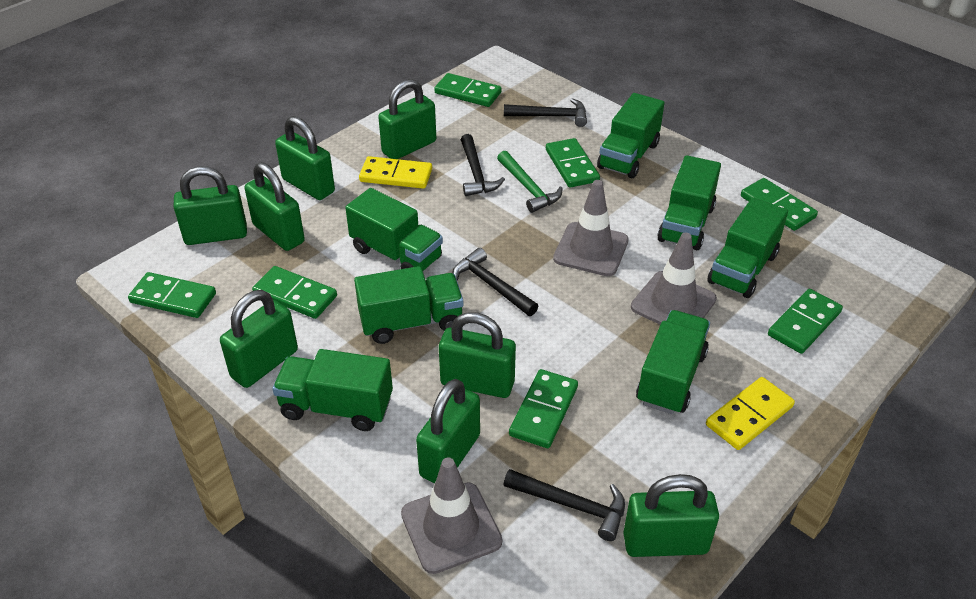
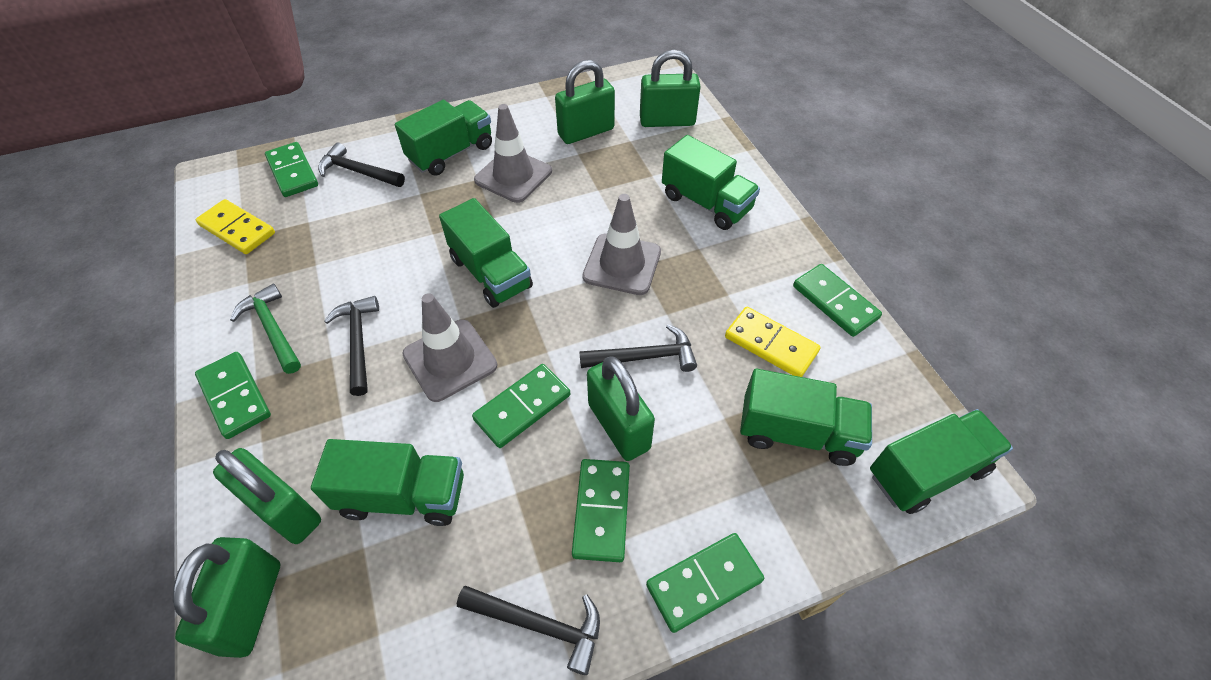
green domino: [128,272,216,318] [252,266,337,319] [434,73,502,107] [509,369,578,448] [546,138,600,188] [741,178,818,231] [768,289,843,354] = 7 -> [195,352,271,439] [265,142,318,197] [472,364,570,448] [572,459,630,562] [646,533,764,633] [793,264,882,337] = 6
green padlock: [174,166,247,245] [220,290,298,388] [244,162,305,251] [275,116,335,200] [378,79,436,159] [416,379,480,483] [439,312,516,398] [623,474,719,557] = 8 -> [172,537,280,658] [213,448,321,544] [555,60,615,144] [587,356,655,461] [640,50,701,127] = 5
green truck: [272,349,393,431] [345,188,443,271] [354,266,463,344] [597,93,665,178] [636,310,710,414] [657,155,721,250] [708,197,788,298] = 7 -> [311,439,464,526] [395,100,492,176] [439,198,533,308] [662,135,760,230] [740,369,872,466] [870,409,1013,514] = 6

